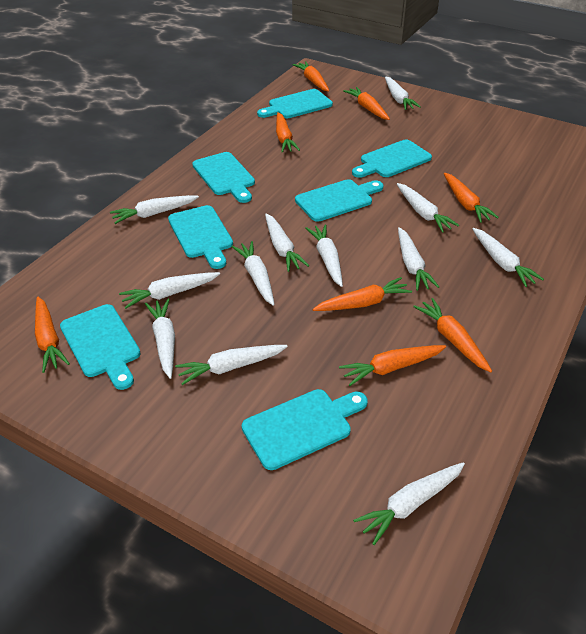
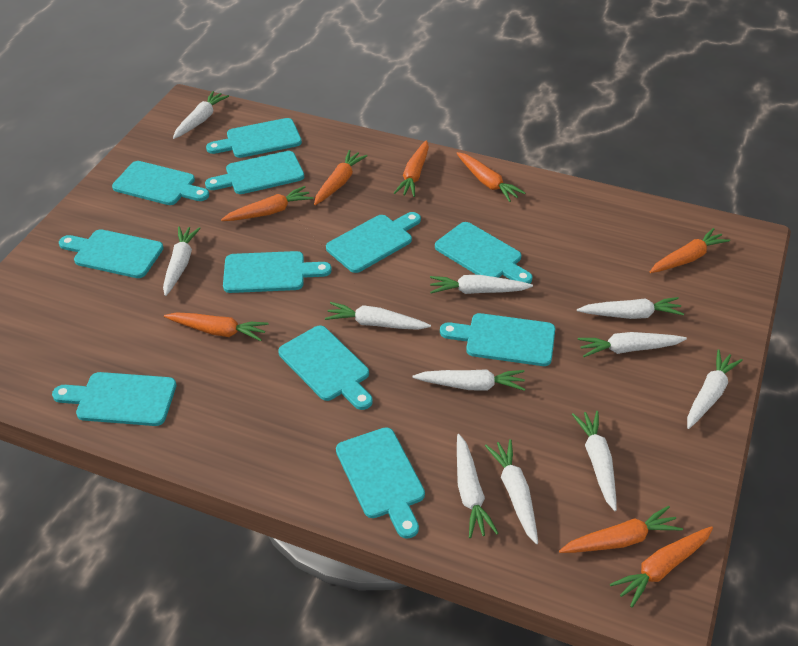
turquoise cutting board: [60,304,141,390] [168,205,233,269] [192,152,255,203] [242,389,368,470] [257,89,333,118] [295,179,383,222] [352,140,432,178] = 7 -> [52,372,177,426] [59,229,164,278] [112,161,209,205] [205,151,304,194] [206,118,302,158] [223,251,332,293] [278,325,373,410] [326,212,421,273] [336,427,425,539] [435,222,533,284] [440,313,555,366] = 11
white carrot: [110,195,199,224] [119,272,220,309] [145,299,175,379] [175,345,288,385] [231,241,275,306] [265,213,309,272] [305,224,343,287] [353,462,465,545] [385,76,421,110] [397,183,459,232] [398,227,439,291] [472,228,544,287] = 12 -> [163,226,201,296] [173,91,229,139] [325,302,431,330] [413,369,525,391] [430,275,533,294] [457,434,498,538] [485,439,538,544] [572,411,617,511] [577,297,684,319] [578,332,687,357] [687,349,743,429] = 11

